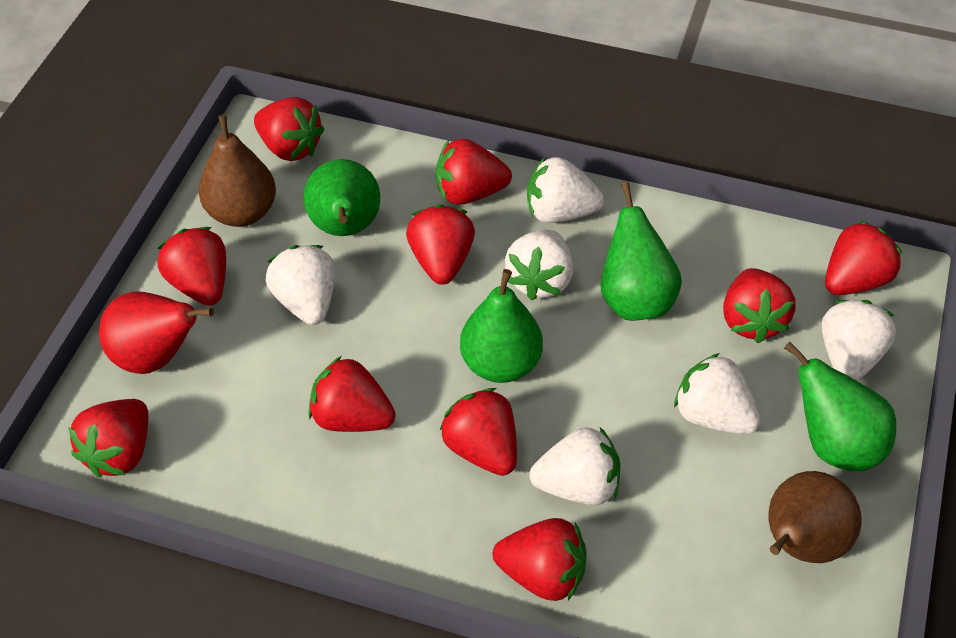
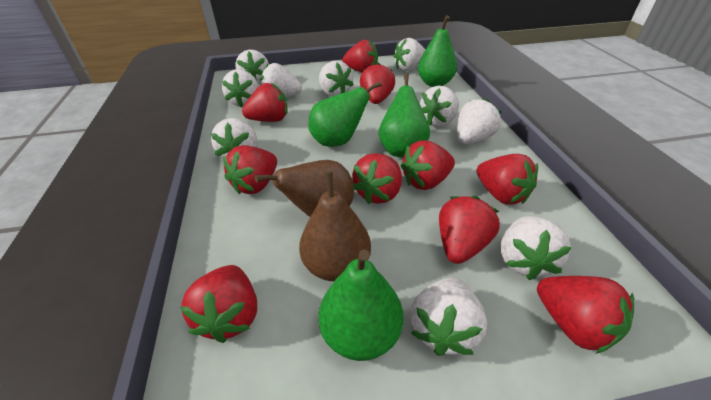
red pear: [99,292,214,374] = 1 -> none = 0
white strawberry: [266,245,335,325] [505,230,573,300] [527,156,604,223] [529,426,620,505] [674,353,761,435] [822,300,896,381] = 6 -> [211,118,257,158] [222,69,259,108] [235,50,269,84] [260,63,302,97] [319,60,354,96] [393,38,425,71] [410,277,487,356] [420,86,459,127] [457,98,501,144] [500,216,572,280] = 10

